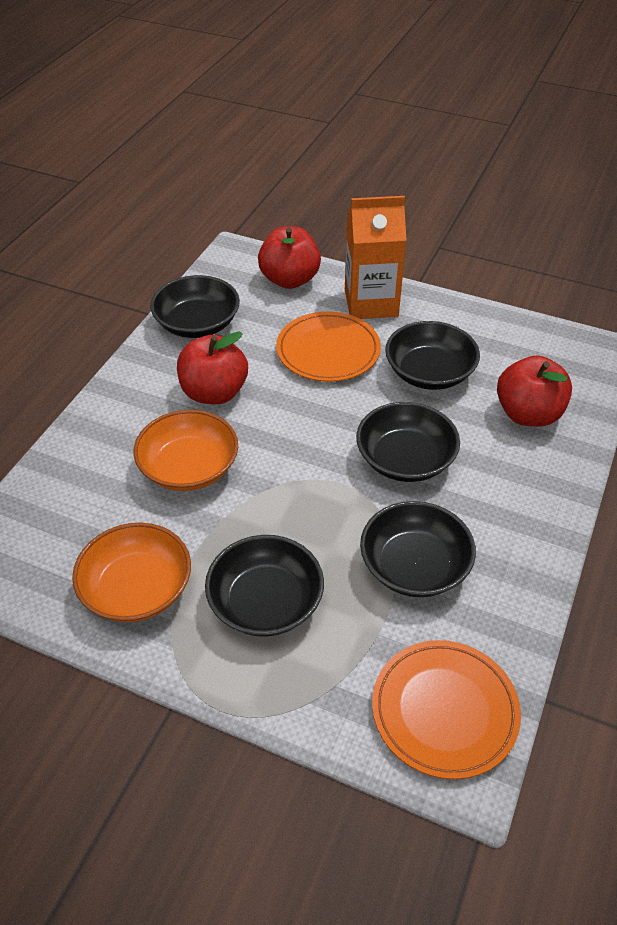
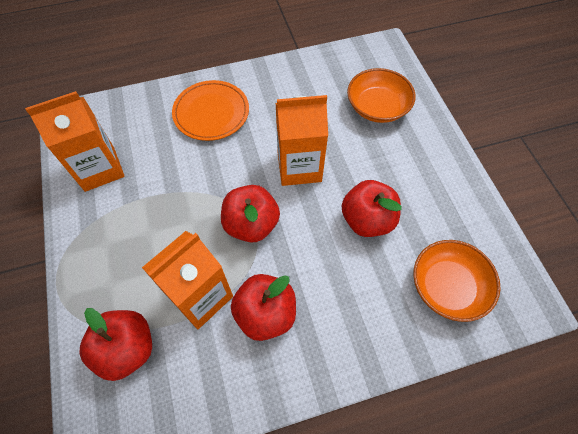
black bowl: [150,275,240,338] [205,535,324,637] [356,402,460,482] [360,501,476,597] [385,321,480,390] = 5 -> none = 0
orange carton: [345,196,406,319] = 1 -> [25,91,125,192] [142,231,233,329] [276,95,328,186] = 3
orange plate: [276,312,381,382] [372,640,521,779] = 2 -> [172,80,249,141] = 1
red apple: [177,332,248,404] [258,226,321,289] [497,356,572,427] = 3 -> [79,308,152,381] [221,185,280,243] [231,274,296,341] [342,180,402,237] = 4

